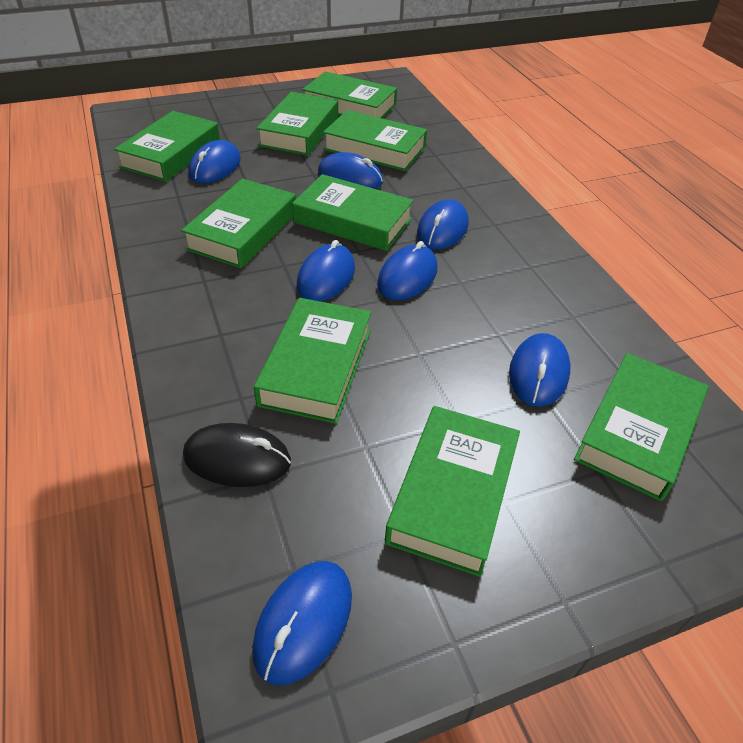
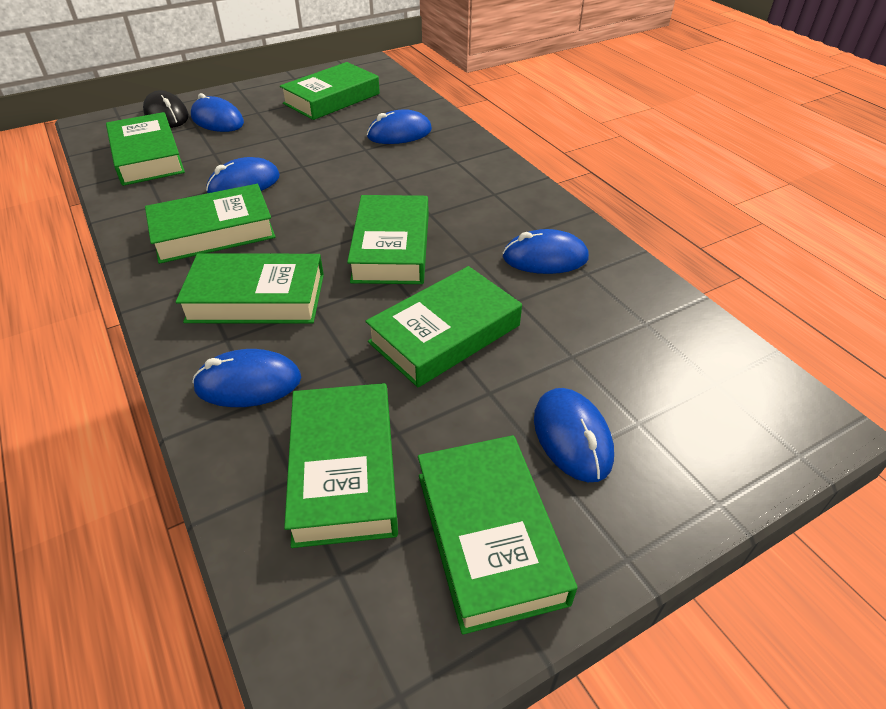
blue mouse: [188,140,241,183] [252,561,352,686] [297,240,355,301] [318,152,383,189] [377,241,437,300] [417,199,469,249] [509,333,571,407] = 7 -> [191,93,244,132] [192,349,301,407] [206,157,280,193] [367,109,432,144] [503,229,589,274] [534,388,614,482] = 6
green book: [114,111,220,182] [181,179,296,268] [254,298,372,424] [256,92,338,156] [292,174,414,251] [302,71,397,119] [323,110,427,171] [385,406,520,577] [574,353,708,501] = 9 -> [106,112,185,186] [145,184,276,264] [176,254,324,323] [280,62,380,120] [284,383,398,548] [347,195,429,284] [365,266,522,387] [418,435,577,635] = 8

